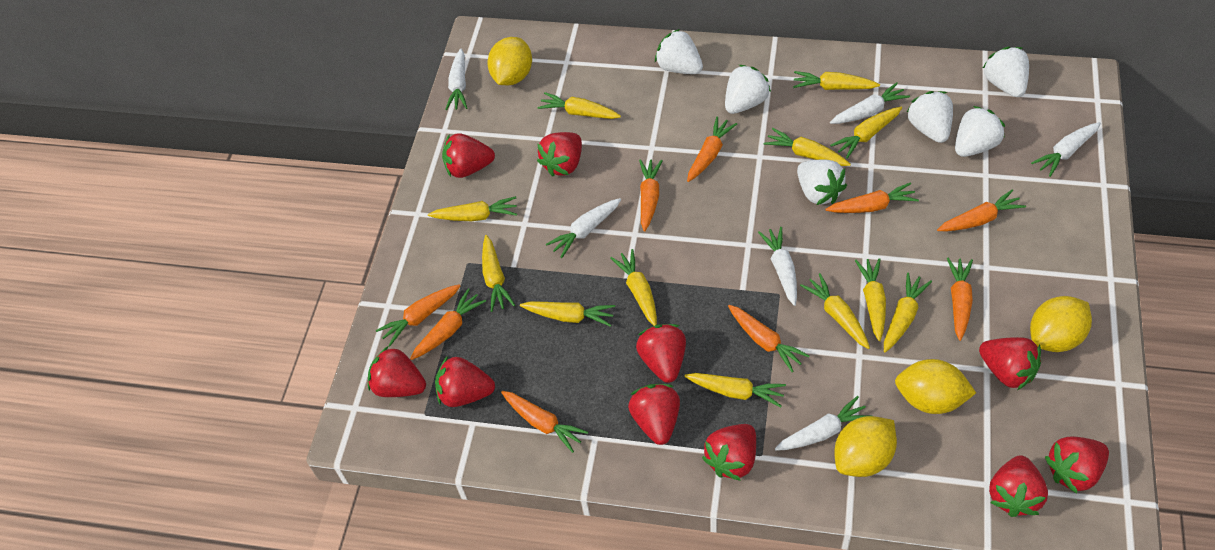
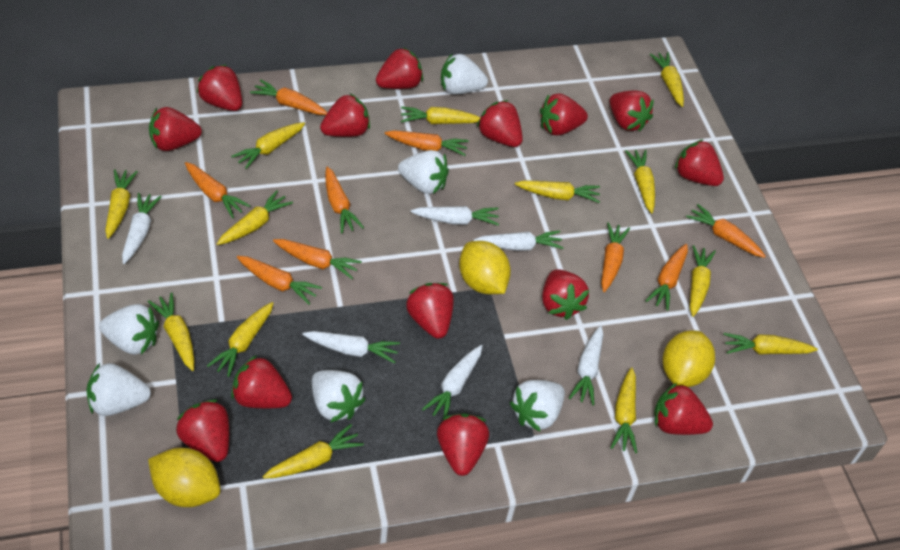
red strawberry: [368,346,426,397] [435,356,495,407] [442,133,495,178] [537,132,582,177] [628,384,680,445] [636,324,686,383] [702,424,756,481] [979,337,1041,390] [989,455,1048,517] [1045,436,1109,493] = 10 -> [149,107,202,151] [176,399,229,462] [197,65,242,111] [231,355,292,408] [320,93,370,137] [376,47,423,89] [406,283,454,339] [437,413,489,476] [477,100,523,147] [540,94,588,135] [542,270,589,320] [610,91,654,132] [654,383,713,435] [675,139,724,186] = 14
yellow carrot: [428,196,517,221] [482,235,515,312] [520,301,615,327] [537,92,621,119] [610,249,657,326] [684,373,786,407] [764,128,851,166] [793,71,880,90] [800,273,870,349] [830,107,902,159] [855,258,886,341] [884,273,932,353] = 12 -> [105,169,138,239] [148,293,194,371] [207,302,273,377] [217,190,293,245] [231,122,305,169] [263,424,364,479] [401,106,481,124] [515,180,600,203] [611,367,637,453] [625,150,655,213] [649,52,684,107] [690,245,716,317] [723,333,818,355] = 13
yellow lemon: [488,37,532,85] [834,416,897,477] [895,359,976,414] [1030,296,1092,352] = 4 -> [148,448,221,507] [459,241,511,294] [663,330,715,387] = 3

